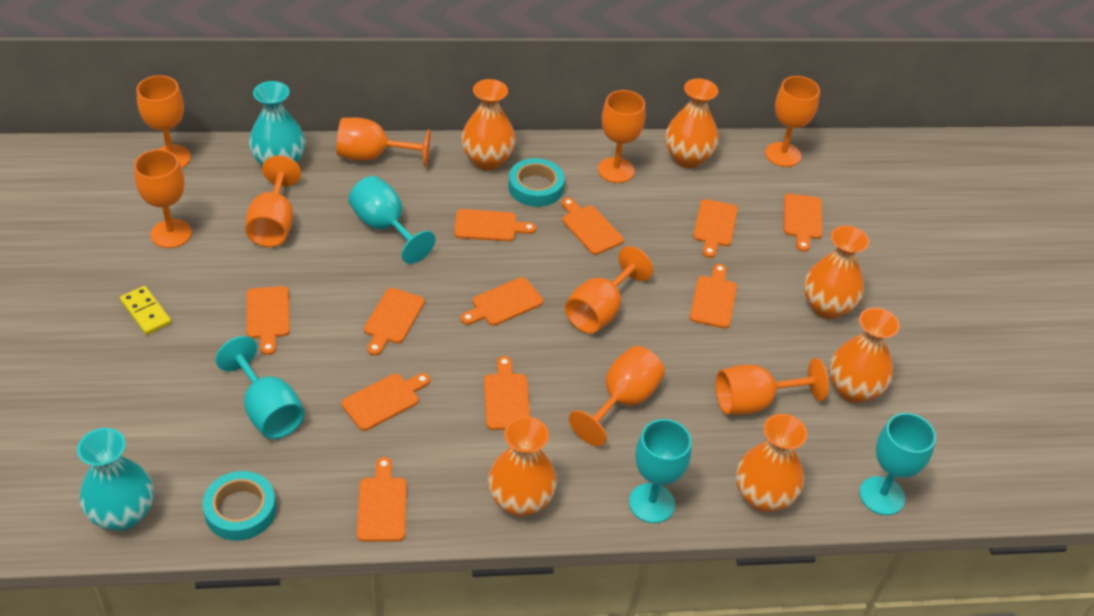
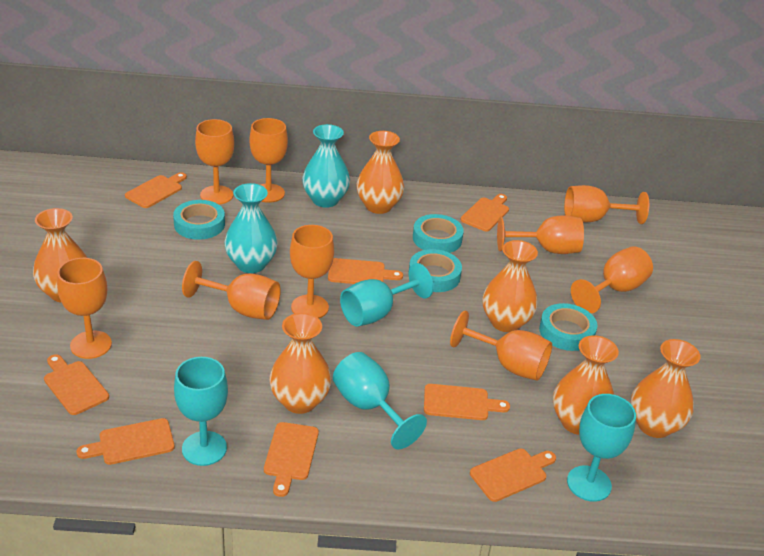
orange cutting board: [246,286,290,355] [342,373,430,431] [357,457,407,542] [364,288,425,356] [454,209,536,242] [461,277,543,326] [484,356,530,430] [562,198,624,255] [690,264,737,329] [693,199,738,258] [784,193,822,252] = 11 -> [44,354,109,415] [77,418,175,465] [125,172,187,208] [264,422,319,497] [328,258,403,284] [424,384,510,420] [461,194,509,232] [470,448,556,502] = 8
turquoise tape: [203,471,276,541] [508,158,565,207] = 2 -> [173,200,225,240] [408,249,462,292] [413,214,464,253] [539,303,597,351] = 4
yellow domino: [120,286,171,335] = 1 -> none = 0

